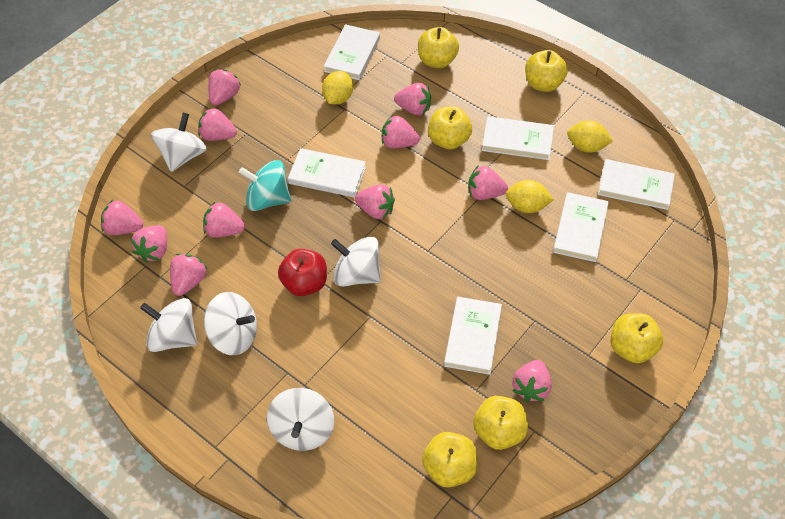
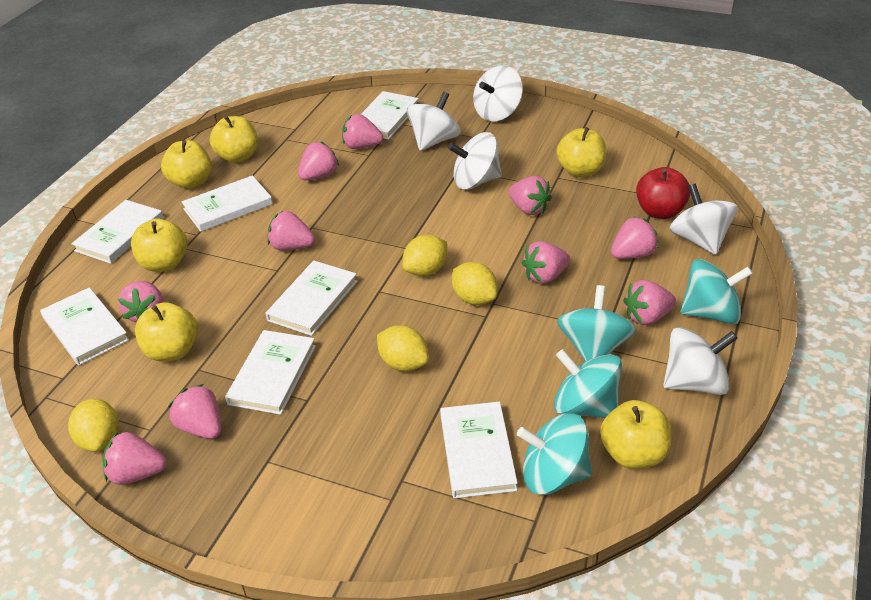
pink strawberry: [101,200,143,235] [131,225,167,263] [170,254,207,296] [198,107,237,141] [203,202,245,238] [208,69,241,105] [355,185,395,219] [382,115,420,149] [394,83,431,115] [468,165,508,200] [512,360,552,402] = 11 -> [103,432,166,485] [118,281,163,323] [168,384,221,439] [268,211,315,250] [298,141,339,180] [342,114,383,149] [508,176,552,215] [522,241,570,284] [611,216,659,259] [623,280,676,325] = 10
turquoise spinning top: [239,160,291,211] = 1 -> [517,413,592,495] [554,349,622,418] [557,285,636,362] [680,259,753,324] = 4
white book: [288,148,366,198] [324,24,380,80] [444,297,502,375] [482,116,554,160] [553,192,609,262] [598,159,675,210] = 6 -> [40,287,129,365] [71,200,163,264] [182,176,273,232] [225,330,316,415] [266,260,358,336] [361,91,419,140] [440,402,518,498] = 7
yellow lemon: [322,71,353,105] [506,180,554,213] [567,120,613,153] = 3 -> [68,399,119,452] [377,325,429,371] [402,235,447,276] [452,262,498,305] = 4

